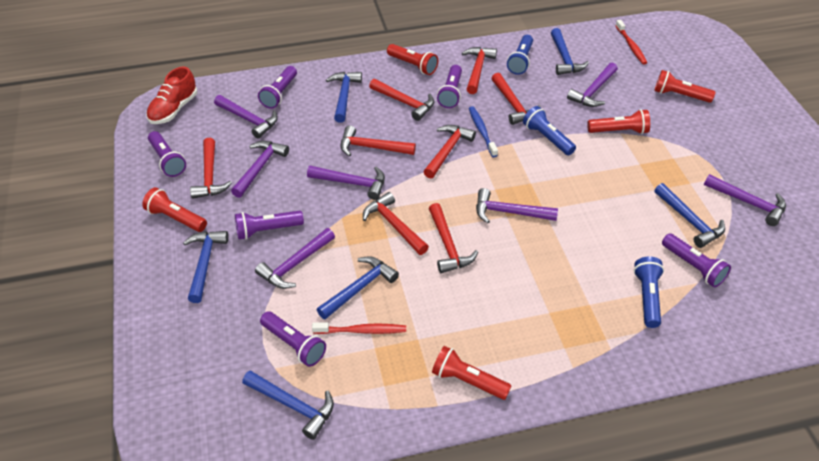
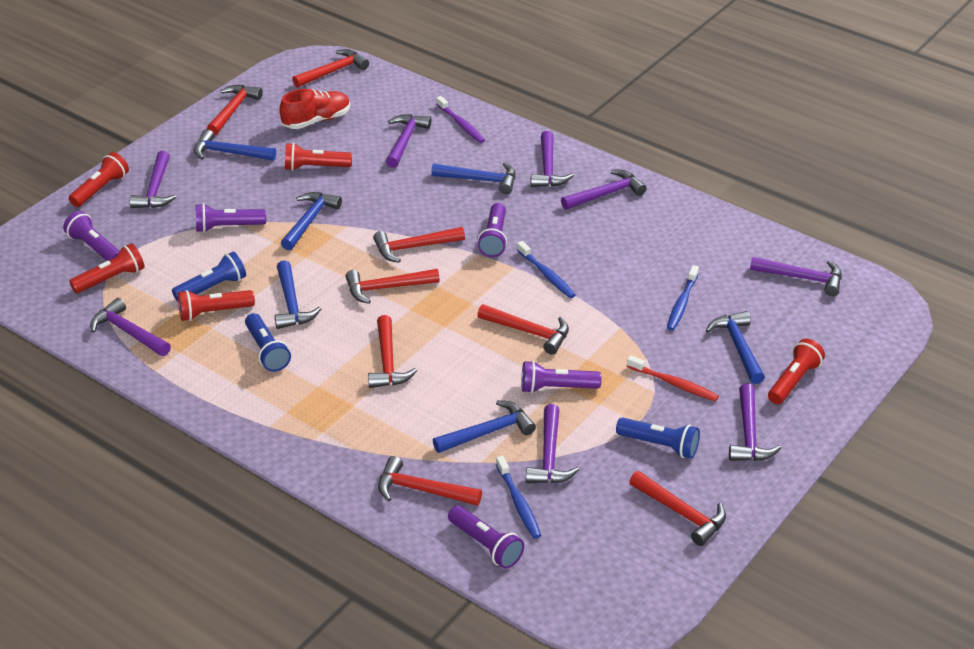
blue toothbrush: [469,106,498,157] = 1 -> [496,456,541,539] [517,241,575,298] [667,265,699,331] = 3
purple flashlight: [148,131,186,177] [235,211,304,240] [258,66,297,109] [260,312,326,367] [437,65,462,108] [662,233,731,287] = 6 -> [63,211,120,261] [195,203,266,233] [448,505,524,569] [477,203,507,257] [522,361,601,393] = 5
purple hammer: [214,95,278,139] [231,141,289,198] [255,228,335,289] [307,166,385,200] [476,188,558,223] [567,62,618,107] [704,174,786,226] = 7 -> [90,298,171,356] [130,151,176,208] [386,114,431,168] [526,404,579,483] [531,131,574,187] [561,170,647,210] [729,384,781,461] [750,257,842,296] = 8
purple toothbrush: none = 0 -> [436,96,485,143] = 1
red toothbrush: [312,322,406,334] [615,20,647,65] = 2 -> [627,355,719,401] = 1

